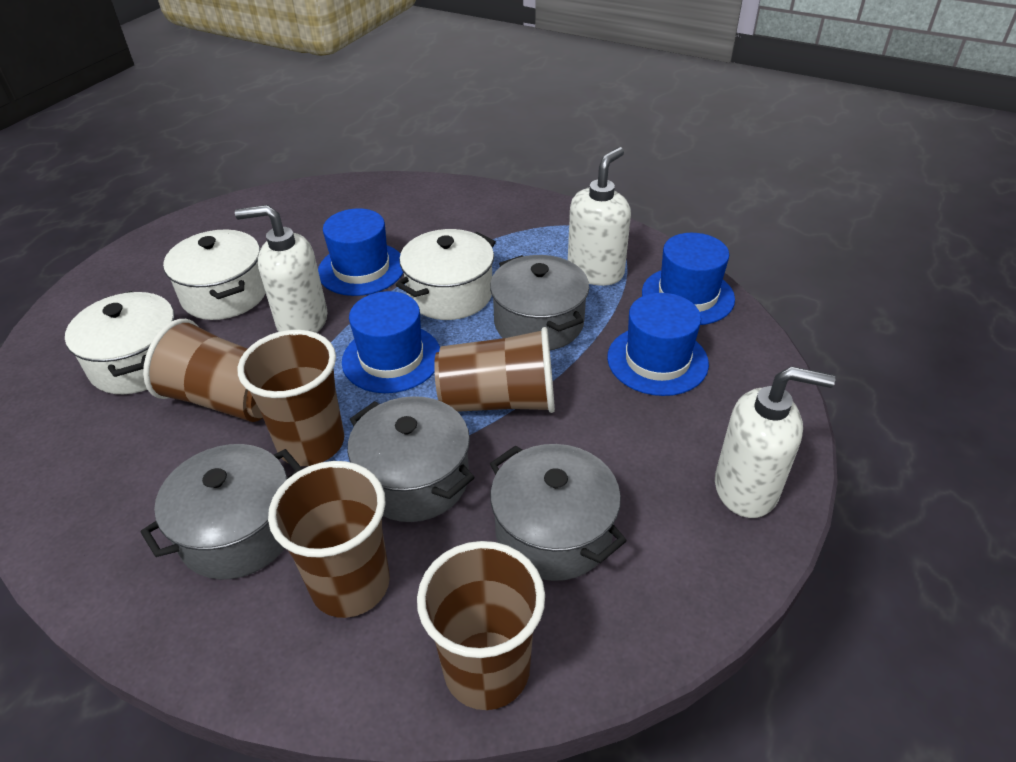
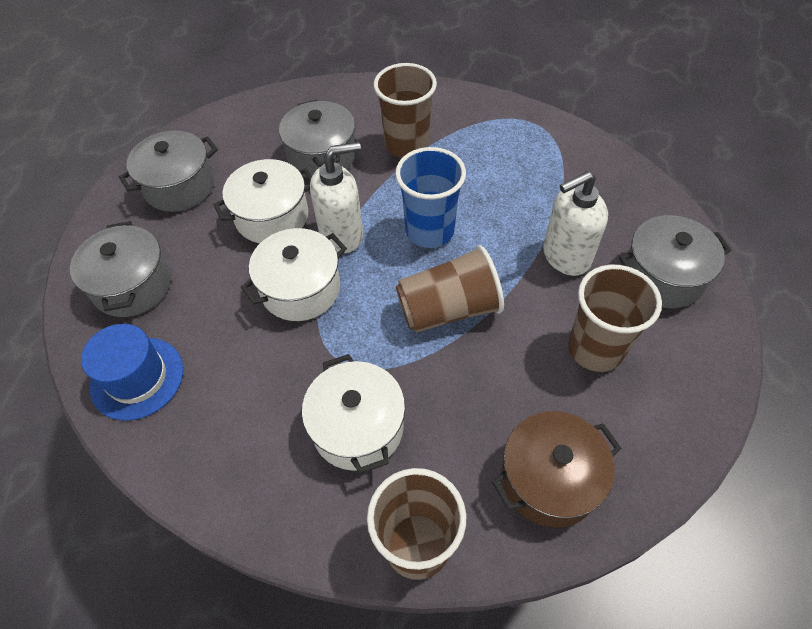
blue cup: none = 0 -> [395,147,466,248] = 1
blue hat: [318,208,403,296] [342,291,440,393] [607,293,709,396] [642,233,735,325] = 4 -> [81,324,183,421] = 1
brown cup: [143,319,263,422] [238,330,344,466] [268,461,390,618] [417,541,545,710] [434,327,555,413] = 5 -> [367,468,466,580] [374,63,437,158] [396,245,504,333] [568,265,662,372] = 4
brown pot: none = 0 -> [492,411,621,528] = 1
white soap dispenser: [235,205,328,333] [568,147,631,286] [715,366,835,518] = 3 -> [310,142,363,253] [543,171,608,276] = 2

